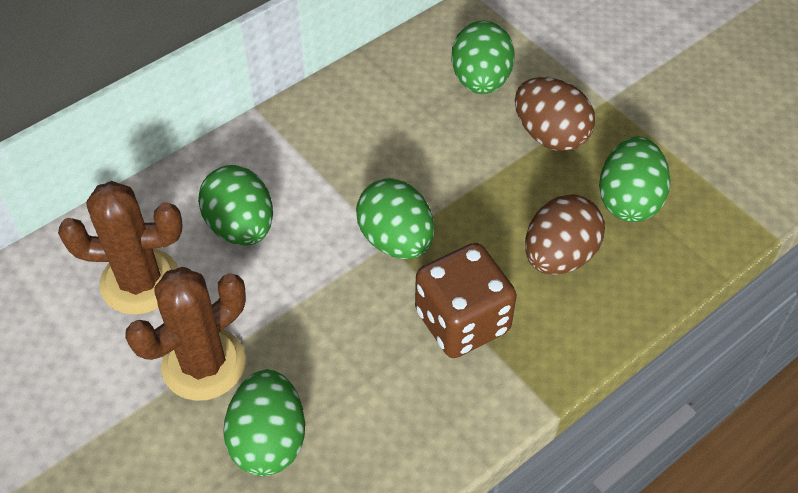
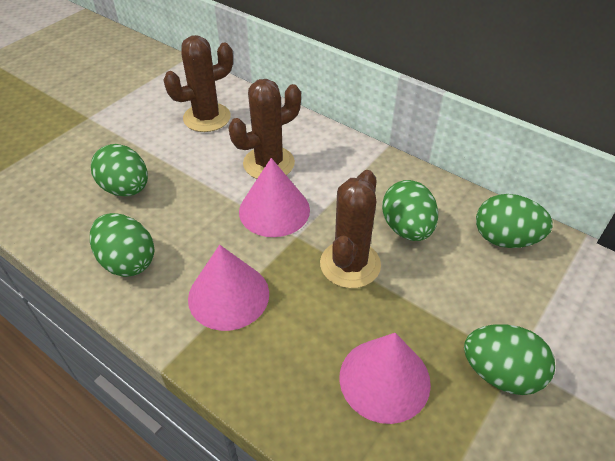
brown cactus: [58,181,183,315] [125,267,246,401] = 2 -> [163,35,233,132] [229,79,301,179] [320,170,381,288] = 3
brown dice: [415,243,517,358] = 1 -> none = 0
brown egg: [515,77,595,151] [525,194,605,275] = 2 -> none = 0
pink cone: none = 0 -> [188,245,269,331] [239,158,310,237] [339,333,431,424] = 3

